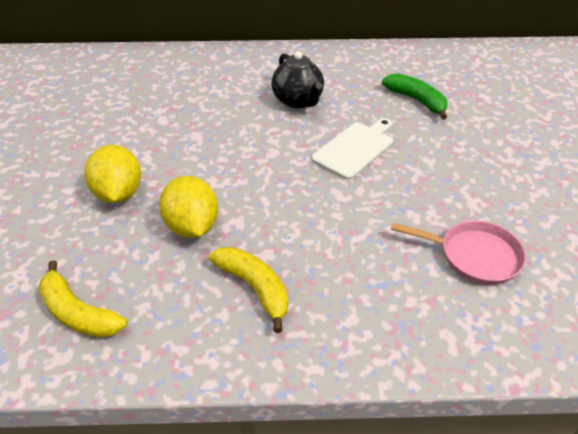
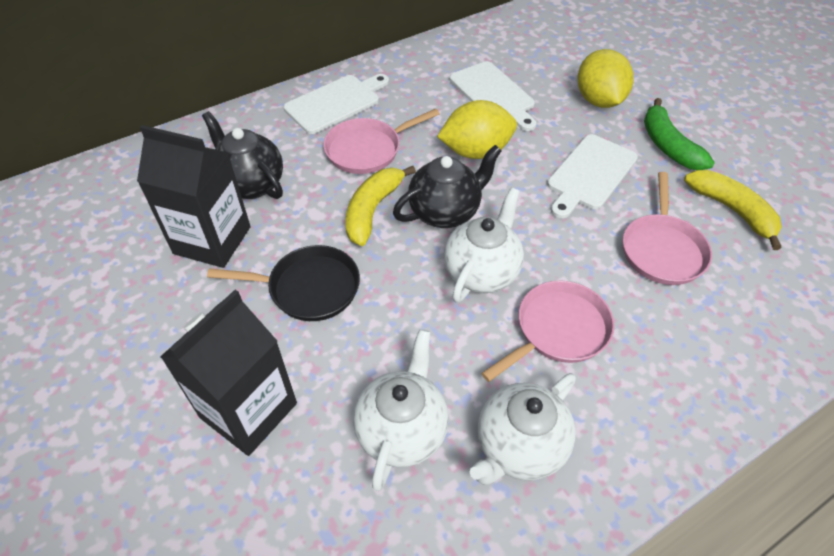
black carton: none = 0 -> [137,125,251,268] [160,290,297,456] = 2
black pan: none = 0 -> [207,245,360,321] = 1
black teapot: [272,51,324,109] = 1 -> [202,111,283,199] [393,145,502,228] = 2
pink pan: [391,220,526,285] = 1 -> [323,108,440,174] [481,281,615,382] [623,172,712,285] = 3
white cutting board: [311,118,393,180] = 1 -> [284,74,389,134] [450,61,537,131] [547,134,638,218] = 3
white teapot: none = 0 -> [353,329,449,491] [444,188,524,303] [470,373,576,485] = 3

